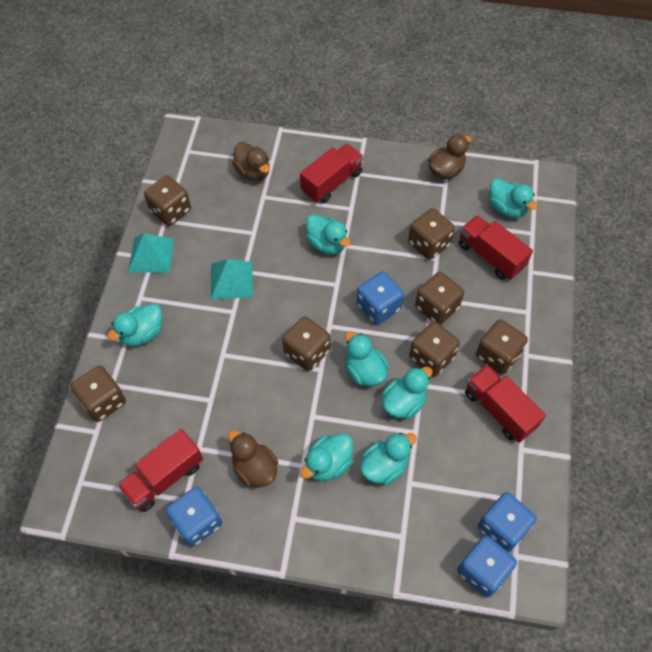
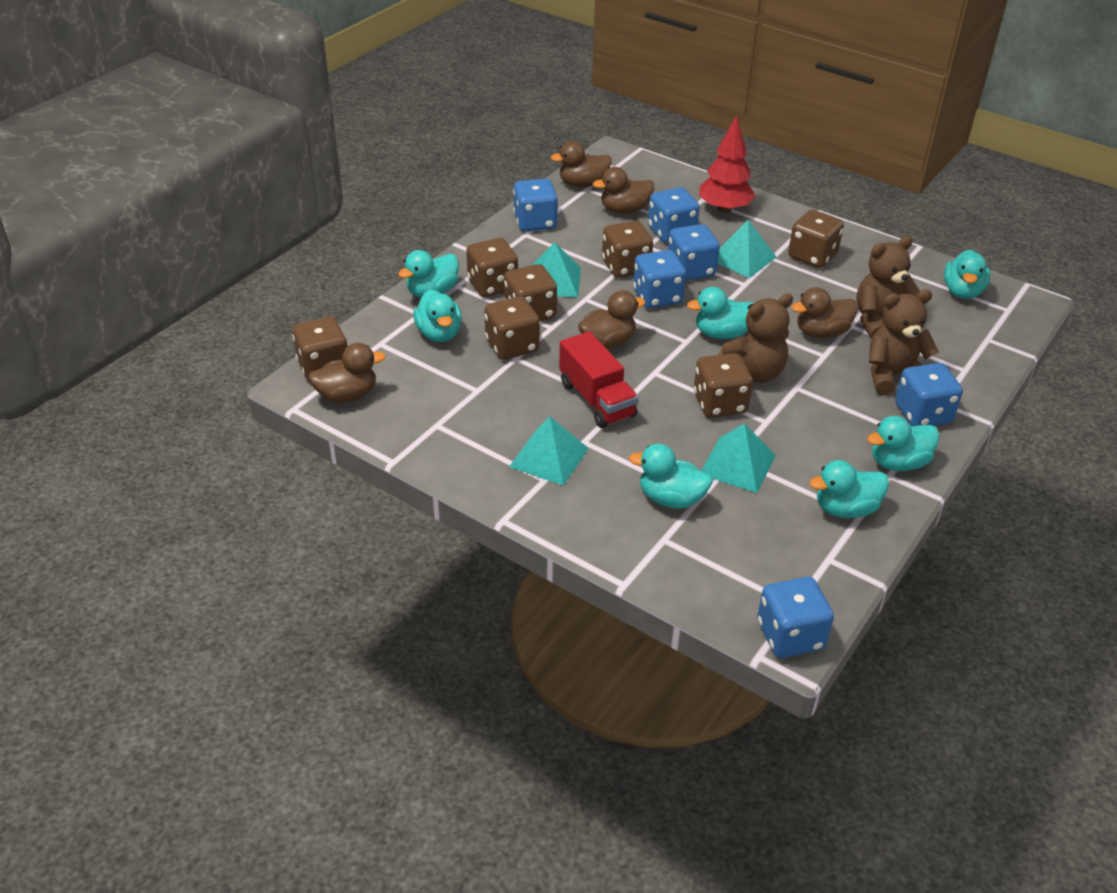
blue dice: [166,487,222,547] [357,272,404,325] [457,535,517,597] [478,492,537,552] = 4 -> [513,179,558,232] [633,250,686,308] [648,187,700,243] [668,224,720,281] [757,577,834,658] [895,363,963,426] = 6
brown duck: [228,430,278,487] [232,142,270,181] [428,134,471,179] = 3 -> [308,343,386,403] [551,141,611,187] [578,290,646,349] [593,167,654,214] [791,287,858,338] = 5
brown teddy bear: none = 0 -> [718,293,793,383] [856,236,920,339] [869,289,939,396] = 3
red tree: none = 0 -> [699,115,756,213] = 1
red truck: [117,429,203,512] [300,144,364,203] [459,215,533,280] [465,365,546,443] = 4 -> [559,331,638,428] = 1
turquoise pyramid: [128,234,175,273] [211,259,253,299] = 2 -> [509,416,589,486] [531,242,581,297] [701,423,776,493] [718,220,776,278] = 4

